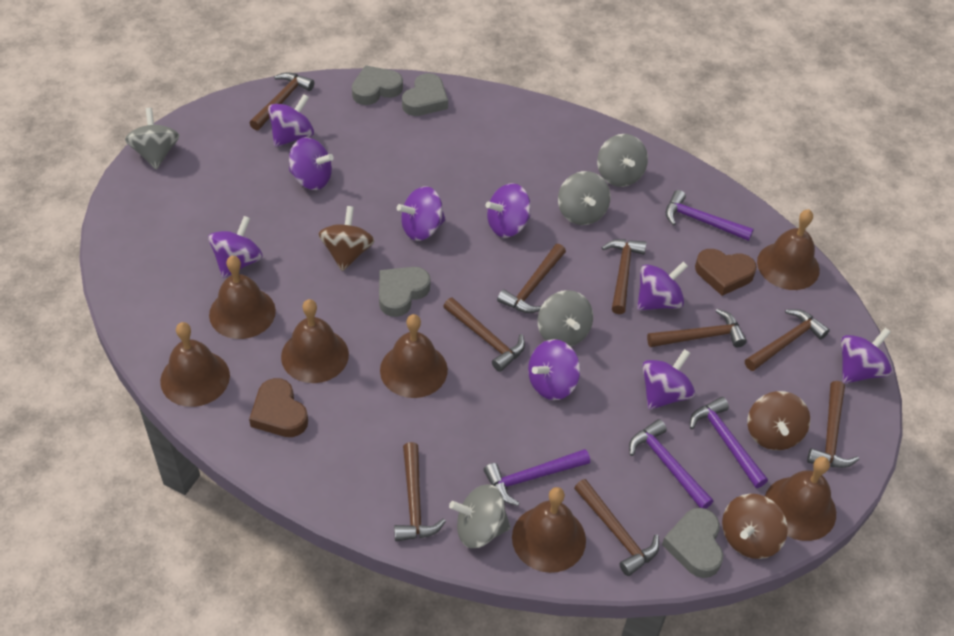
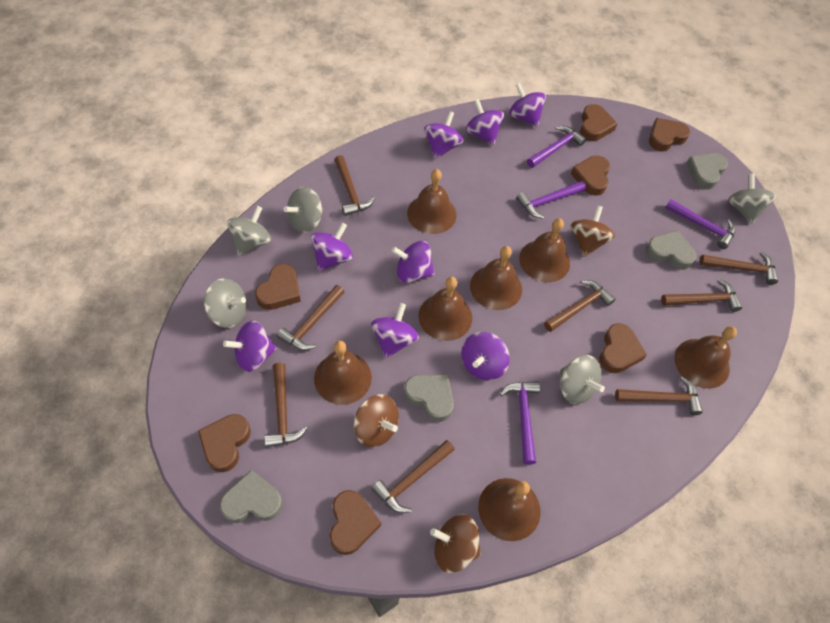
brown hammer: [249,72,314,130] [394,442,446,541] [443,297,525,372] [497,244,566,313] [574,479,659,576] [601,239,647,314] [647,309,747,347] [745,309,830,371] [807,381,859,468] = 9 -> [264,363,308,448] [277,285,344,350] [334,155,375,216] [371,440,455,513] [544,280,616,332] [615,376,703,415] [661,279,742,312] [700,252,778,285] = 8
brown heart: [249,378,308,437] [695,249,757,296] = 2 -> [198,414,251,472] [255,264,301,310] [330,490,381,555] [571,155,610,196] [580,104,618,141] [599,323,647,373] [649,118,690,151] = 7
purple spinning top: [208,216,263,278] [268,94,314,147] [289,137,334,190] [397,186,446,241] [485,183,531,238] [528,339,580,400] [637,261,688,311] [642,349,695,410] [841,328,892,384] = 9 -> [223,321,277,372] [311,223,353,271] [371,303,419,358] [392,241,435,283] [424,111,463,159] [461,332,510,381] [466,99,504,145] [509,83,546,127] = 8

